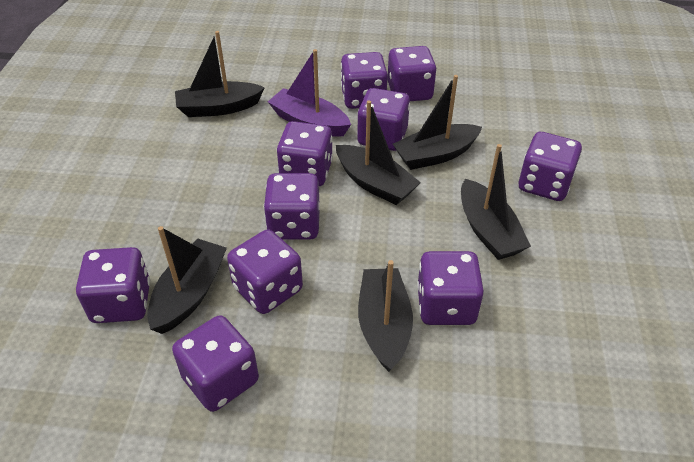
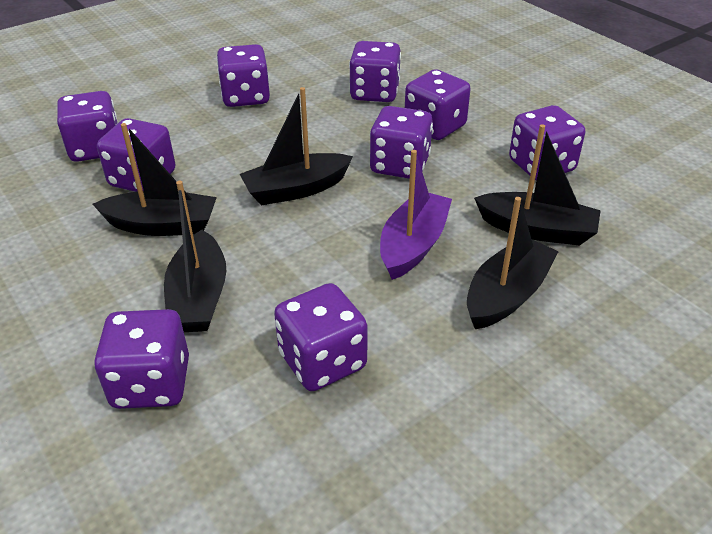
black boat: [147,226,227,334] [175,31,265,117] [336,101,421,205] [358,260,413,372] [393,75,482,170] [461,144,531,260] = 6 -> [93,123,217,236] [164,181,226,332] [240,87,353,205] [467,197,559,329] [474,124,601,245] = 5
purple dice: [76,247,150,323] [172,315,259,412] [227,229,303,314] [264,173,320,240] [277,121,333,186] [341,52,388,109] [357,88,410,151] [387,46,437,101] [417,251,484,325] [519,132,582,201] = 10 -> [57,91,118,162] [94,309,189,409] [97,118,175,192] [217,44,270,107] [274,283,368,391] [349,41,401,102] [370,106,433,179] [405,69,471,140] [509,105,585,180] = 9

